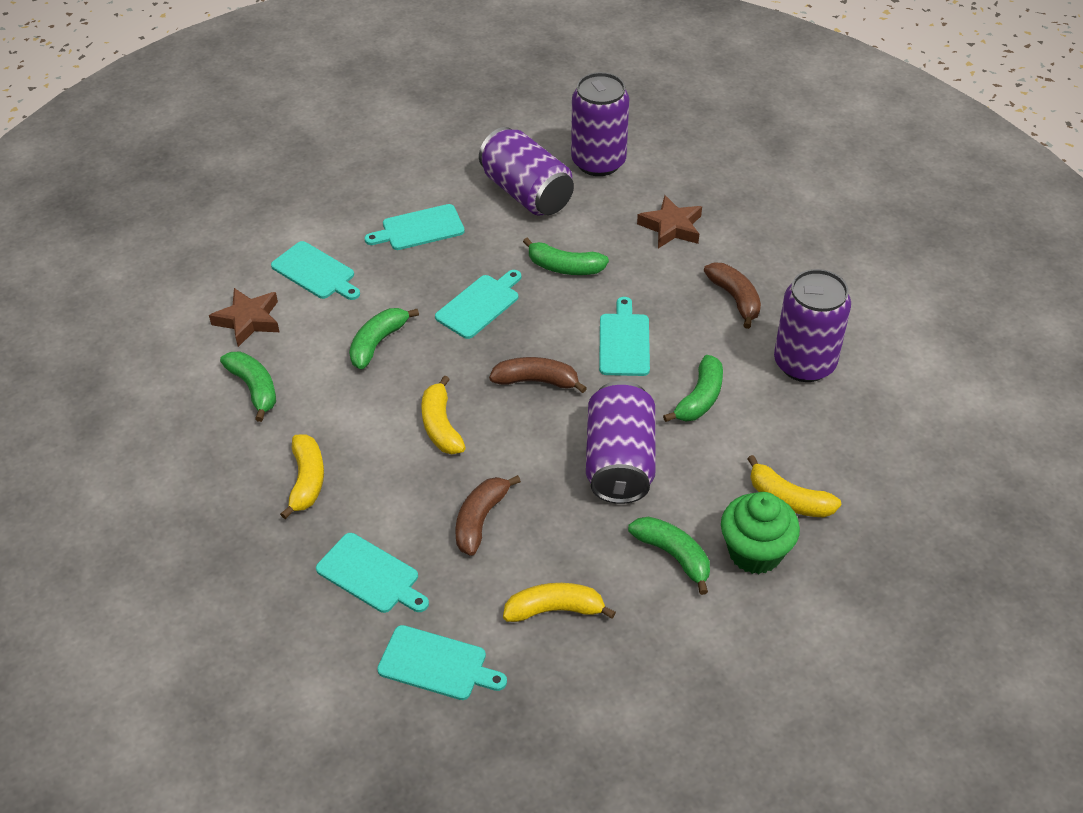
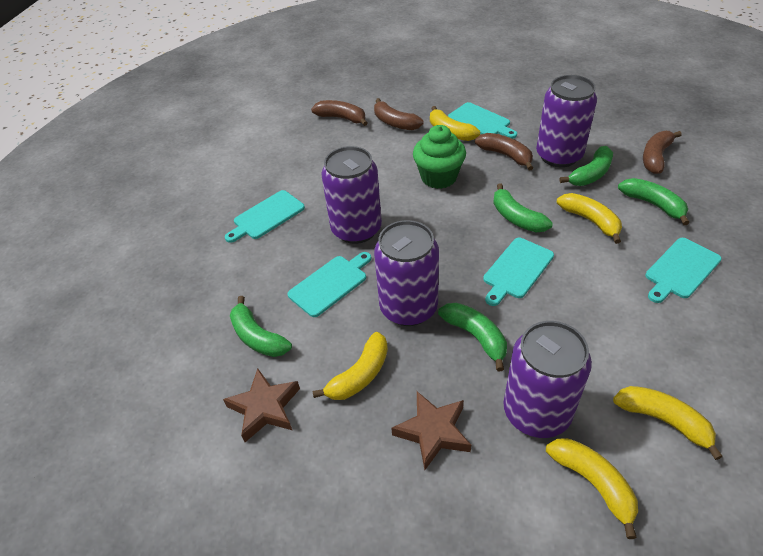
brown banana: [455,475,521,556] [489,357,587,393] [704,263,761,329] = 3 -> [311,100,368,126] [374,98,423,130] [475,133,533,171] [643,131,682,174] = 4
turquoise cutting board: [271,241,360,300] [316,533,429,613] [364,204,465,250] [377,625,507,700] [435,270,521,339] [599,297,650,376] = 6 -> [225,190,305,243] [287,252,372,317] [448,102,517,139] [483,238,554,306] [645,238,722,303] = 5
yellow banana: [280,434,324,519] [421,375,466,454] [503,583,616,622] [747,455,841,518] = 4 -> [313,332,388,400] [430,106,480,141] [546,438,638,539] [557,193,622,244] [613,386,723,460] = 5

